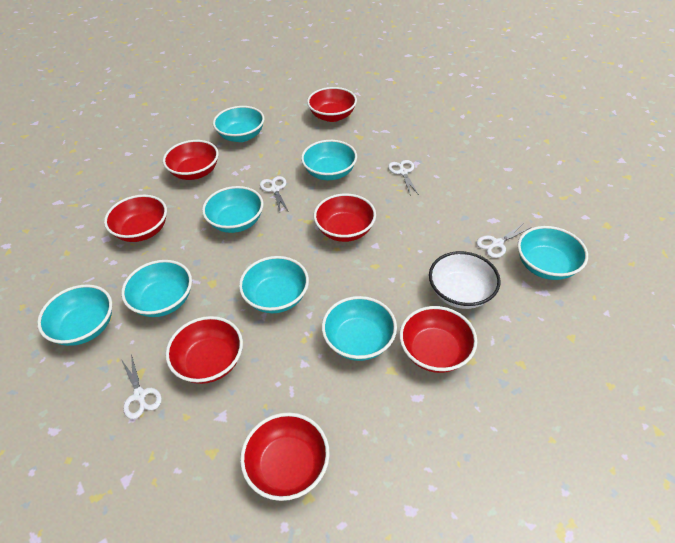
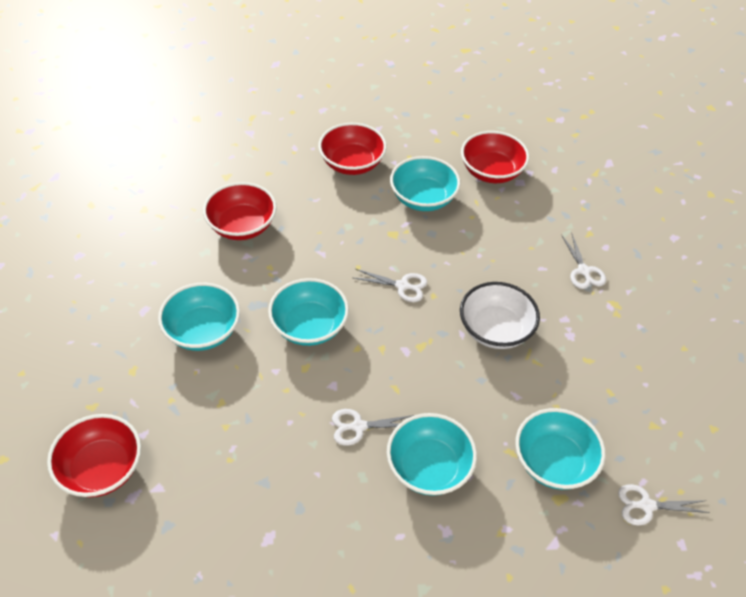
red bowl: [104,195,167,242] [163,140,219,180] [165,316,243,384] [240,412,330,501] [307,87,357,122] [314,193,376,242] [399,306,477,373] = 7 -> [47,414,141,497] [203,182,277,240] [318,123,387,175] [461,131,529,183] = 4
turquoise bowl: [37,284,113,346] [121,260,192,317] [202,186,263,233] [213,106,265,142] [239,256,309,313] [301,140,357,180] [322,296,397,361] [517,226,588,280] = 8 -> [158,283,240,351] [268,278,349,346] [387,413,477,496] [390,156,461,211] [515,408,606,490] = 5

